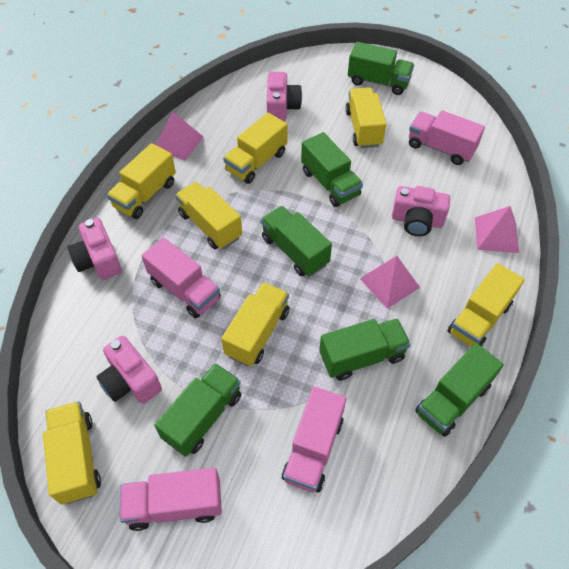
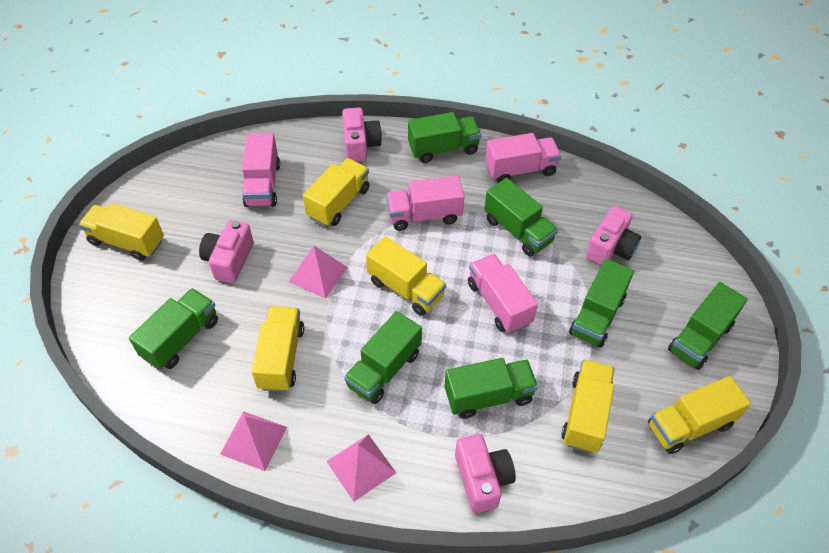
green truck: [154,363,242,457] [261,206,332,276] [301,132,363,207] [319,319,411,381] [348,42,414,95] [415,343,504,437] = 6 -> [129,288,218,370] [344,311,422,404] [408,112,481,163] [445,358,538,419] [484,178,558,257] [569,259,634,348] [668,282,748,370] = 7
yellow truck: [43,401,101,505] [107,143,176,219] [175,182,242,249] [221,282,289,366] [223,113,287,184] [345,87,386,148] [448,263,525,347] = 7 -> [79,203,164,261] [251,306,304,392] [303,158,370,226] [366,236,446,316] [561,359,615,453] [648,376,751,454] = 6

